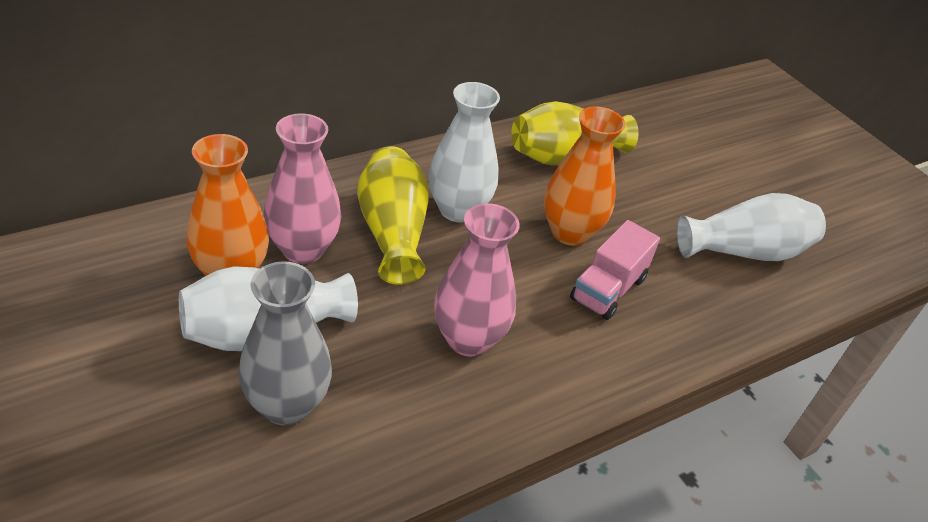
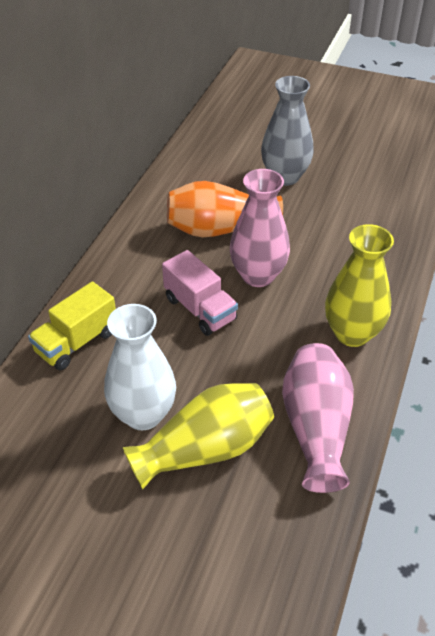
orange vase: [186,134,269,276] [544,107,626,246] = 2 -> [167,181,283,238] = 1
white vase: [179,266,358,351] [429,82,500,222] [677,193,826,261] = 3 -> [104,304,176,430] = 1
yellow truck: none = 0 -> [28,281,116,370] = 1

